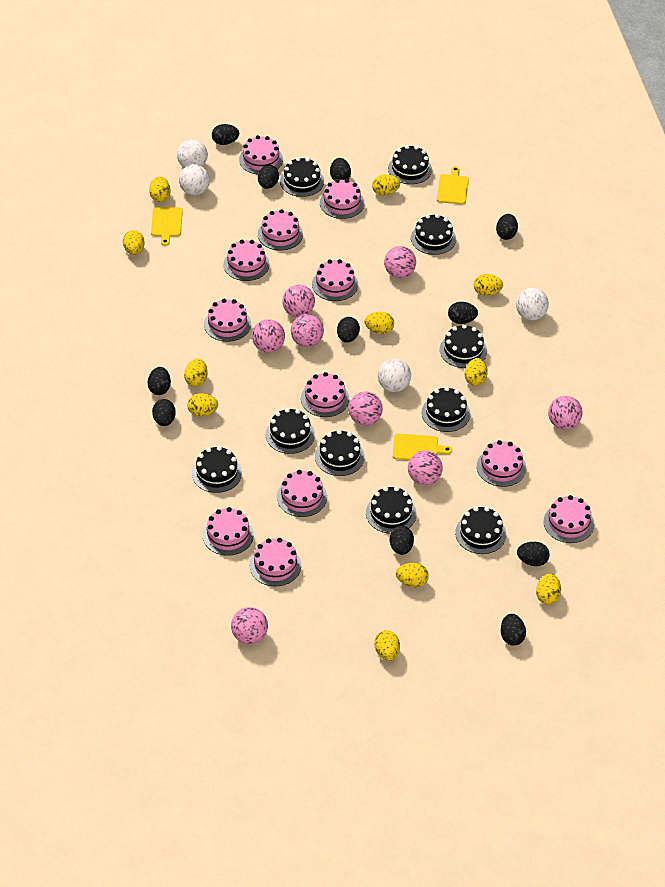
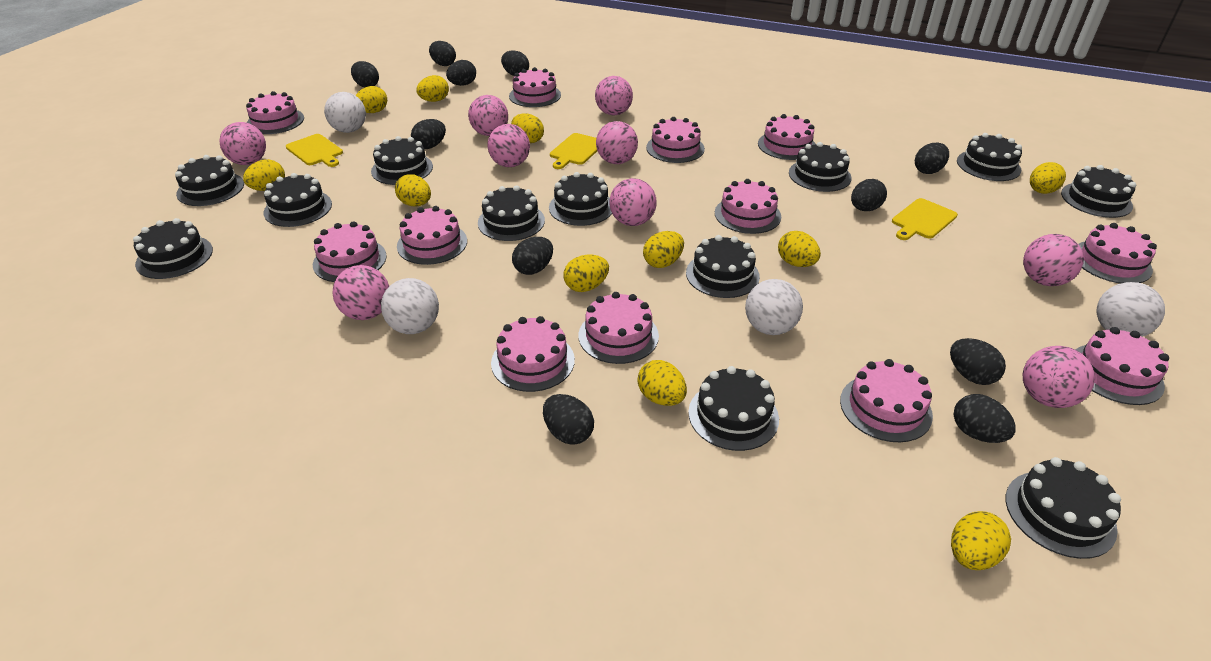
black cake: [192,446,242,493] [266,408,315,454] [280,157,324,197] [315,430,365,476] [366,486,417,534] [388,145,432,184] [411,214,456,255] [422,387,470,432] [440,324,487,368] [455,506,506,554] = 10 -> [133,218,213,279] [175,155,244,206] [264,173,332,227] [371,136,433,185] [478,185,545,241] [549,172,612,226] [686,235,760,298] [688,366,779,451] [789,142,852,192] [957,133,1022,181] [1006,457,1121,559] [1061,165,1136,218] = 12
pink ball: [231,607,268,644] [252,319,285,352] [282,285,315,317] [291,314,324,347] [349,392,383,426] [384,246,416,278] [408,450,443,485] [548,396,583,430] = 8 -> [220,122,266,165] [332,265,389,320] [468,95,508,136] [487,124,530,167] [595,76,633,115] [596,121,638,164] [609,178,657,226] [1023,234,1084,286] [1023,346,1095,408] = 9

